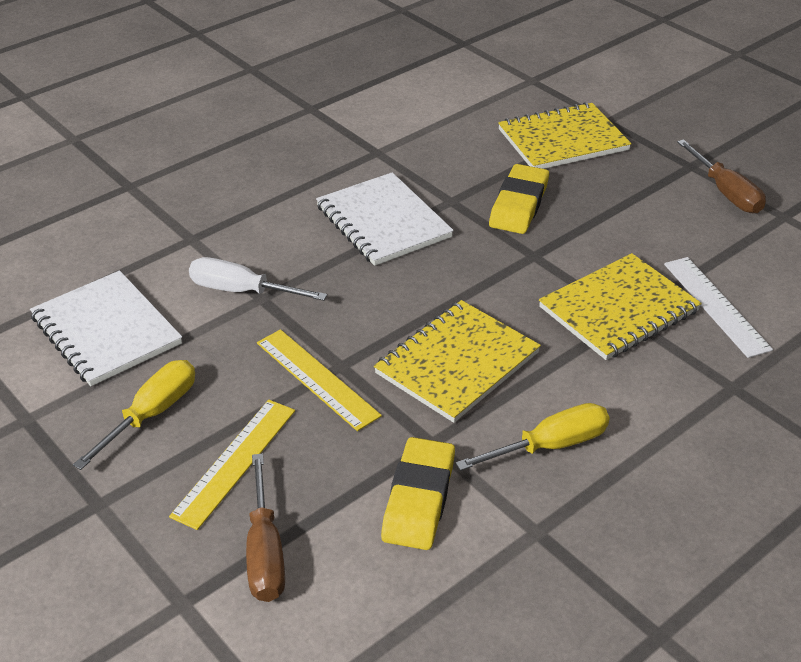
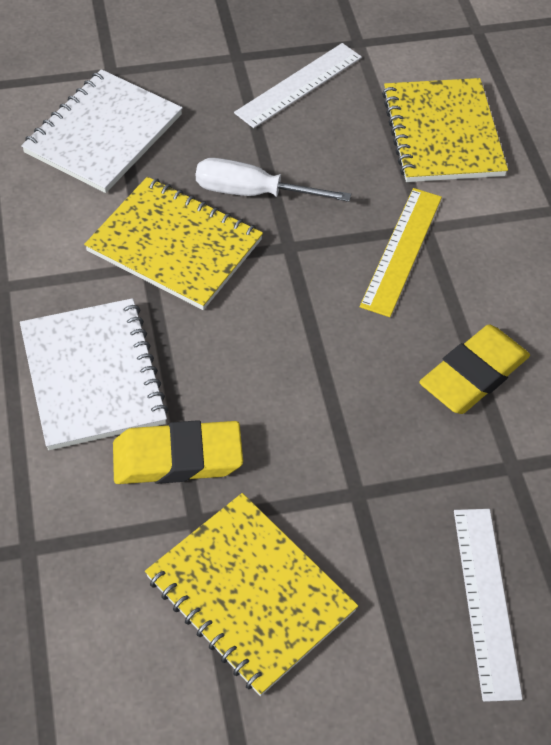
brown screwdriver: [246,453,285,602] [677,139,766,214] = 2 -> none = 0
white ruler: [664,257,773,358] = 1 -> [234,43,362,128] [454,509,523,702] = 2
yellow ruler: [169,400,295,530] [257,329,382,431] = 2 -> [360,188,442,317] = 1
yellow screwdriver: [73,360,195,470] [456,403,610,471] = 2 -> none = 0

